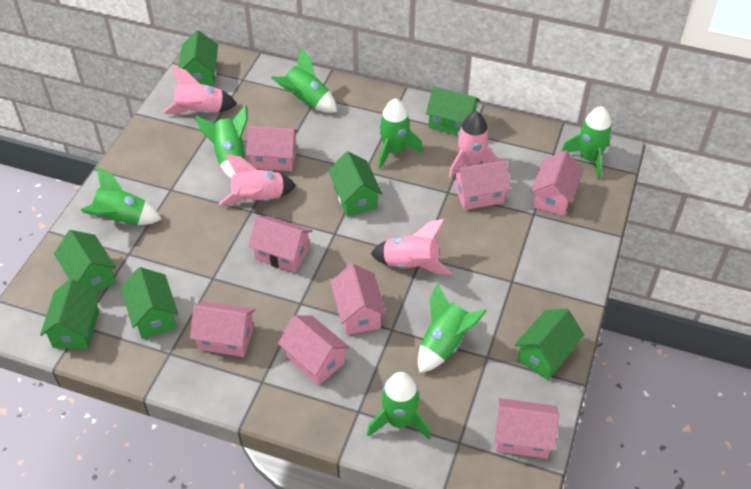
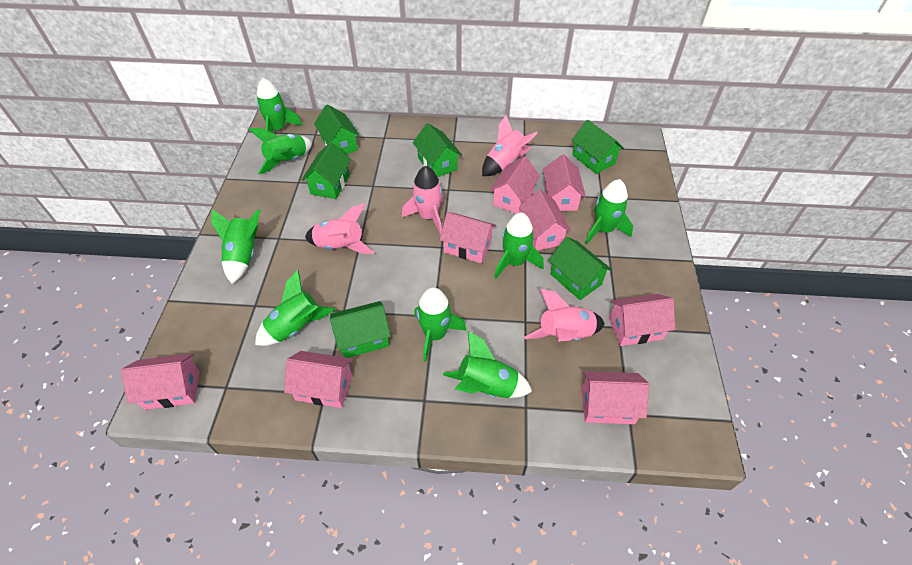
green house: [40,279,99,349] [54,230,116,292] [121,267,178,339] [179,30,218,87] [328,151,383,217] [426,86,480,135] [515,309,584,380] = 7 -> [302,142,351,199] [314,105,360,154] [330,301,391,358] [413,123,462,177] [548,237,612,300] [571,120,624,174] = 6
green rocket: [81,166,162,225] [195,105,248,179] [271,48,337,113] [367,372,431,440] [378,98,423,169] [418,283,487,373] [561,106,612,180] = 7 -> [211,209,261,284] [249,128,312,174] [255,270,336,346] [257,78,302,133] [414,287,467,362] [443,331,532,398] [494,213,544,279] [585,179,633,244] = 8

